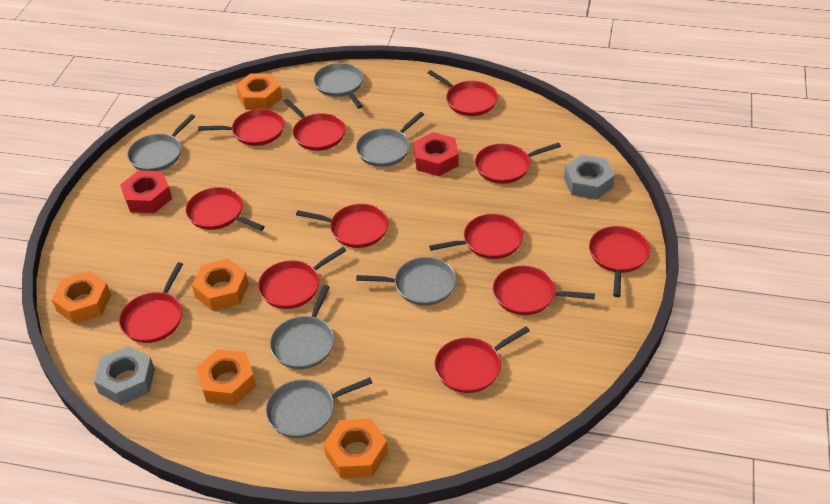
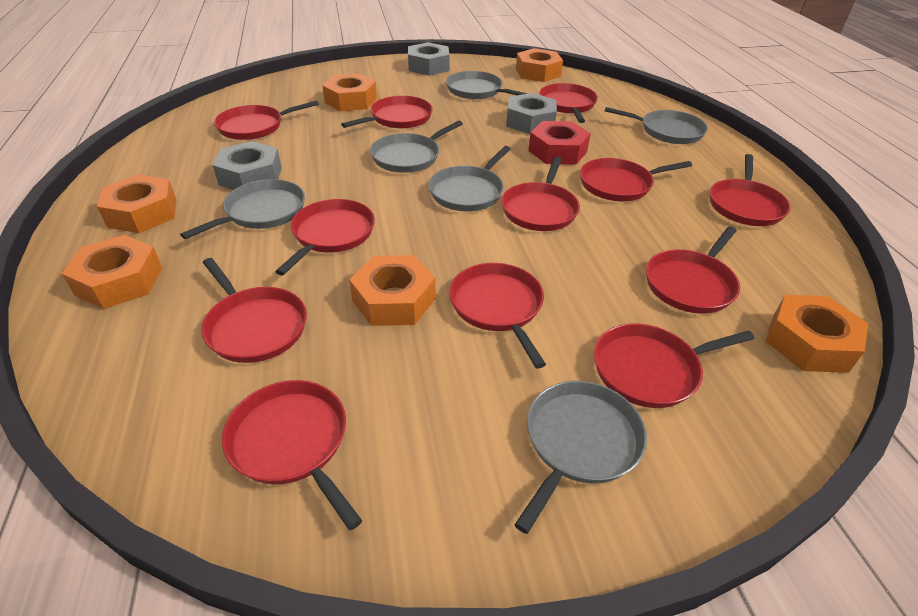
grey nut: [94,346,155,405] [564,155,615,200] = 2 -> [213,141,282,190] [408,42,450,76] [506,93,557,134] = 3
orange nut: [51,271,111,324] [192,259,249,311] [196,349,256,405] [236,73,282,110] [324,419,388,478] = 5 -> [62,235,162,309] [97,174,176,233] [322,73,377,111] [349,255,436,326] [516,48,563,82] [766,295,868,373] = 6
red nut: [120,171,172,213] [414,132,459,176] = 2 -> [529,121,591,165] = 1

